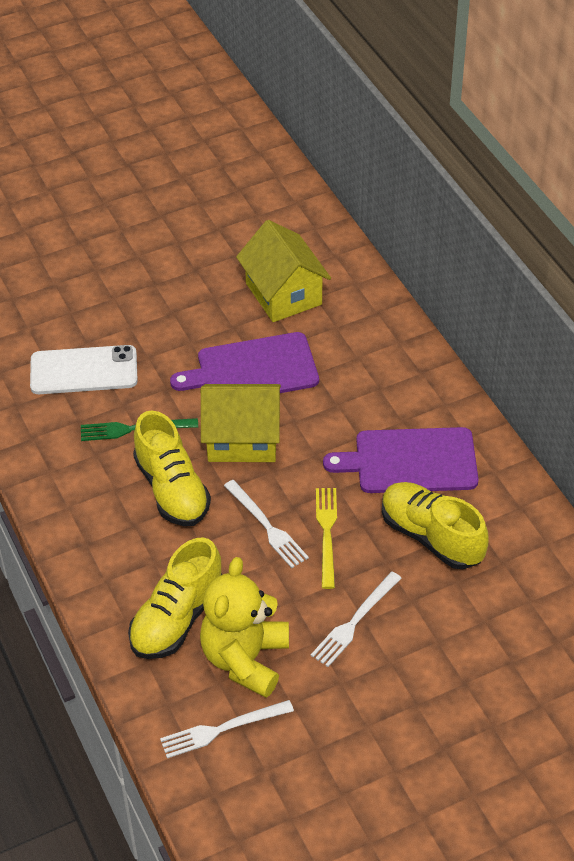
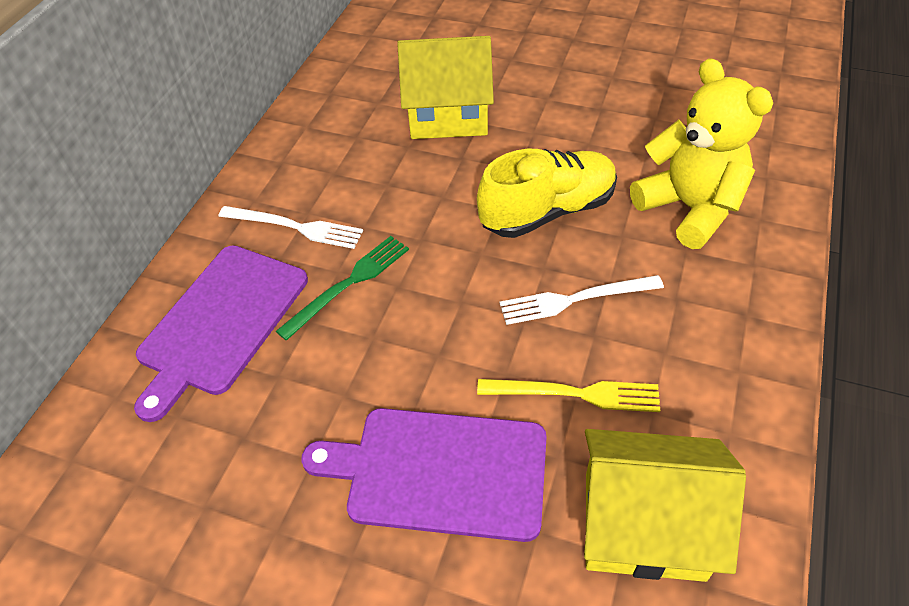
white fork: [160,700,294,758] [224,480,309,568] [311,571,401,667] = 3 -> [219,206,363,249] [500,275,664,325] = 2
white phone: [30,345,138,394] = 1 -> none = 0
yellow shoe: [128,537,222,659] [133,411,211,526] [382,482,489,569] = 3 -> [477,149,617,238] = 1

